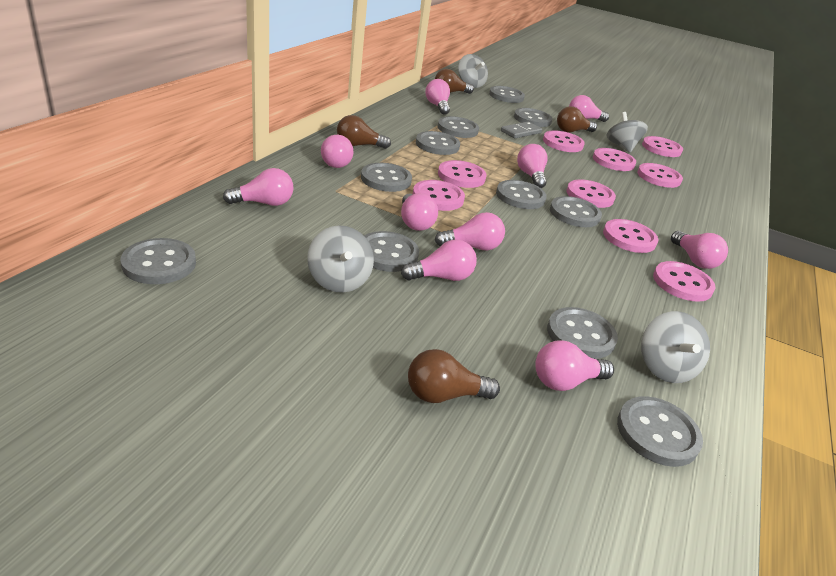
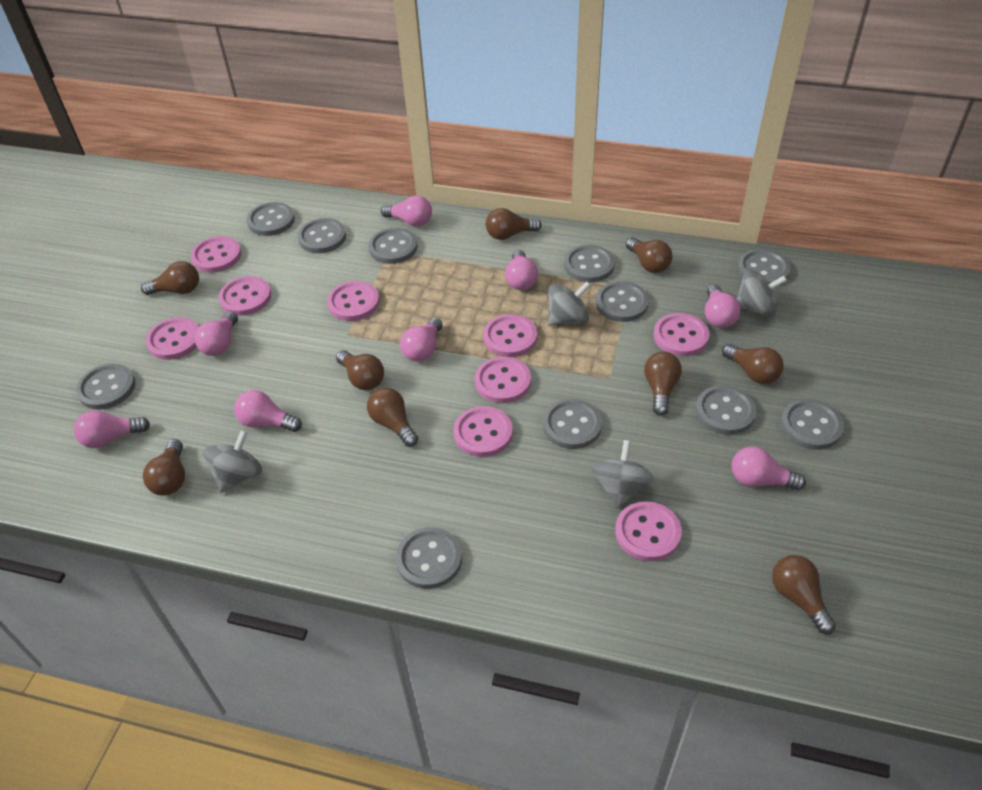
brown light bulb: [337,115,391,149] [408,349,500,403] [435,69,474,94] [557,106,597,132] = 4 -> [141,261,199,295] [143,439,185,496] [336,350,384,390] [367,388,418,447] [486,208,542,240] [626,237,672,273] [644,351,682,416] [722,344,784,384] [772,555,836,634] = 9
grey domino: [501,122,542,138] = 1 -> none = 0
pink light bulb: [223,168,294,206] [321,135,353,168] [401,193,438,231] [401,239,477,281] [425,79,450,115] [435,212,505,251] [517,144,547,188] [535,340,614,391] [569,95,609,122] [671,231,728,269] = 10 -> [74,410,150,448] [194,312,238,356] [234,390,302,432] [381,195,432,227] [400,318,443,362] [505,250,538,290] [705,284,741,328] [732,446,806,490] = 8

